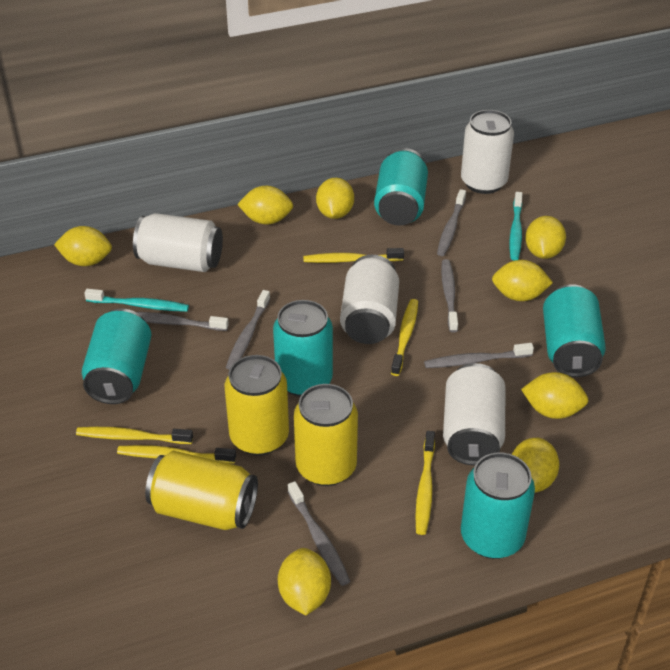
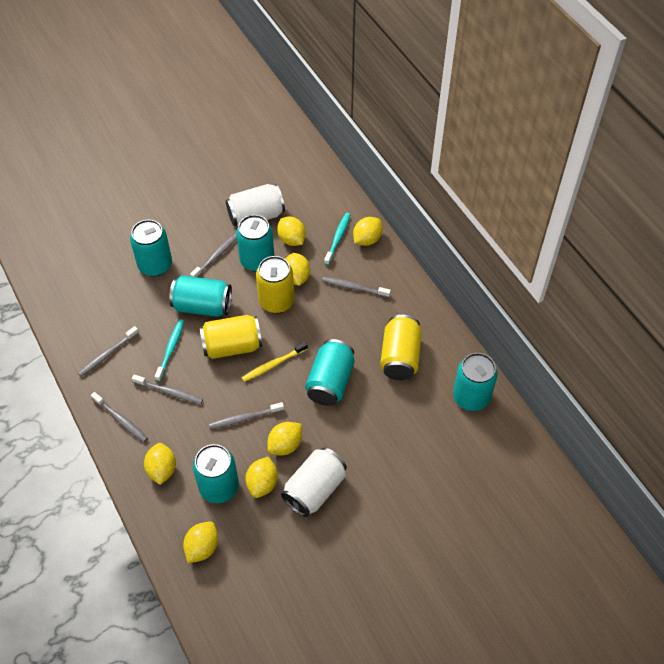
turquoise can: [82,309,151,404] [273,300,333,397] [374,148,428,226] [461,453,535,559] [543,284,606,377] = 5 -> [130,220,172,277] [169,275,232,317] [193,444,239,503] [236,215,274,272] [305,339,355,406] [453,353,498,411] = 6
white can: [133,213,223,272] [340,255,399,344] [443,363,505,466] [461,110,514,194] = 4 -> [226,184,285,226] [281,448,347,517] = 2
yellow lemon: [54,226,112,266] [237,186,293,225] [278,548,331,615] [316,178,354,219] [492,260,553,301] [512,438,559,493] [521,372,588,419] [525,216,566,259] = 8 -> [144,443,176,485] [183,521,218,563] [245,456,278,498] [267,422,302,455] [277,217,306,246] [285,253,310,286] [353,217,382,246] = 7
yellow toothbrush: [76,427,193,444] [117,445,236,464] [303,248,404,263] [391,299,418,376] [415,431,435,535] = 5 -> [241,342,308,382] = 1

